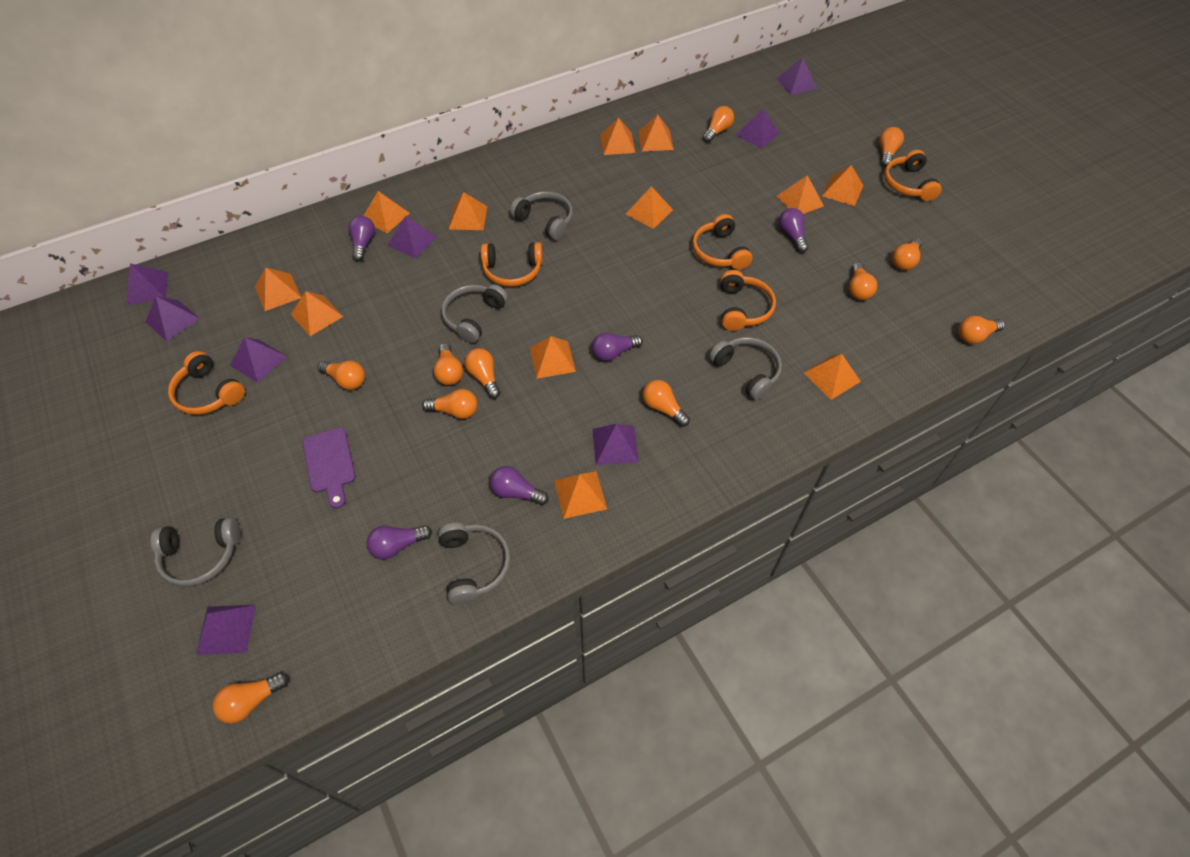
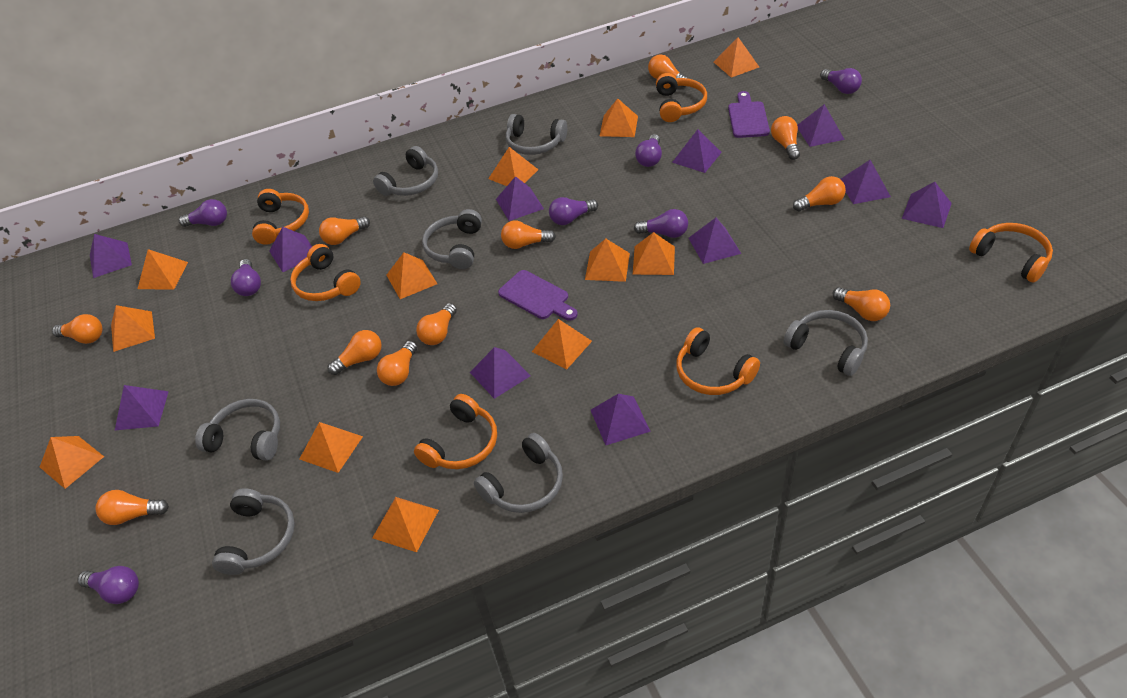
grey headphones: [151,517,240,587] [438,523,511,605] [441,284,508,343] [510,191,573,240] [709,337,782,400] = 5 -> [195,399,280,461] [212,488,295,575] [373,146,438,196] [422,209,482,269] [474,433,563,513] [506,114,567,155] [783,310,868,376] = 7
orange headphones: [168,351,245,415] [481,242,543,287] [692,214,753,270] [720,270,776,331] [884,150,942,201] = 5 -> [252,189,309,245] [290,244,361,301] [414,394,497,469] [656,73,707,122] [676,327,760,395] [969,223,1053,283] = 6
purple cutting board: [303,428,356,509] = 1 -> [498,270,578,321] [728,91,770,138] = 2
purple light bulb: [348,216,375,262] [366,525,432,560] [490,466,549,505] [592,333,643,361] [779,208,808,253] = 5 -> [77,566,139,604] [179,199,227,227] [231,259,261,296] [549,197,598,225] [634,209,688,238] [635,134,662,167] [820,68,862,94] = 7
purple pyramid: [126,263,168,305] [146,296,200,341] [196,605,256,655] [230,337,287,383] [387,216,437,259] [593,424,639,465] [736,108,780,149] [776,58,817,95] = 8 -> [90,234,132,278] [115,385,169,430] [269,227,312,272] [470,347,531,399] [496,176,544,221] [591,394,651,445] [672,129,722,173] [689,218,741,264] [797,104,845,147] [841,160,891,204] [902,182,952,228] = 11

